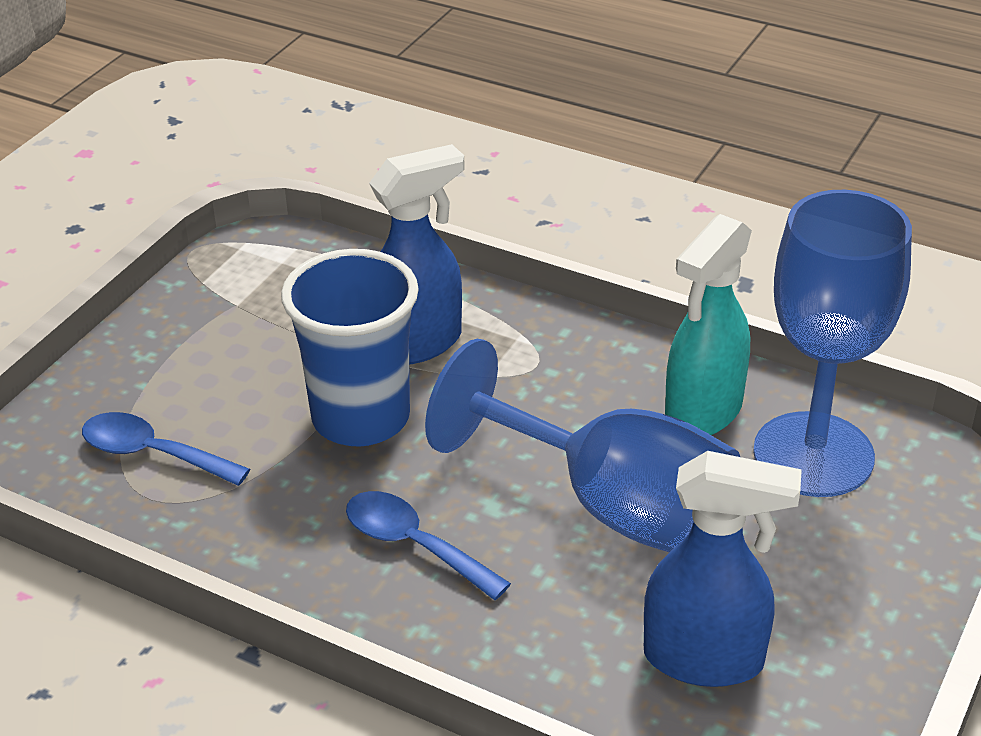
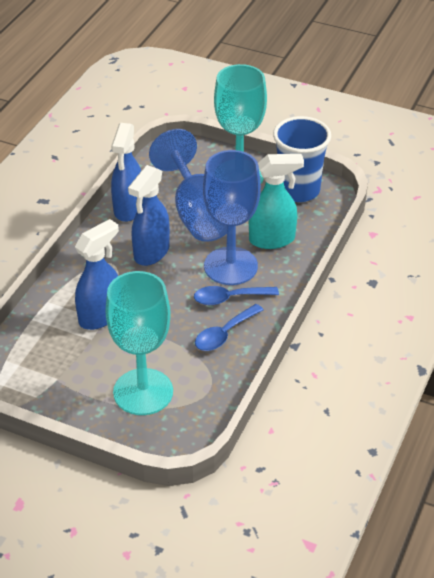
blue spray bottle: [369,144,465,364] [644,451,802,687] = 2 -> [75,219,119,330] [111,123,141,222] [128,165,170,266] = 3
turquoise goblet: none = 0 -> [106,271,173,415] [214,64,267,184] = 2

